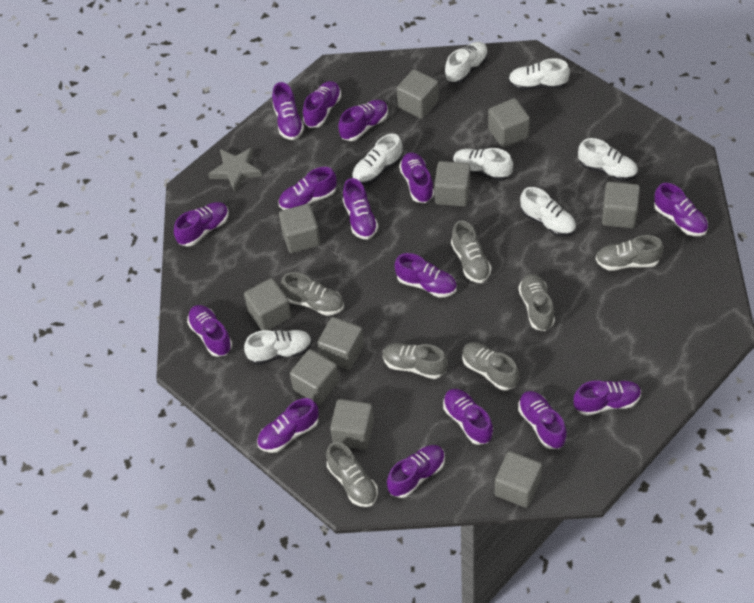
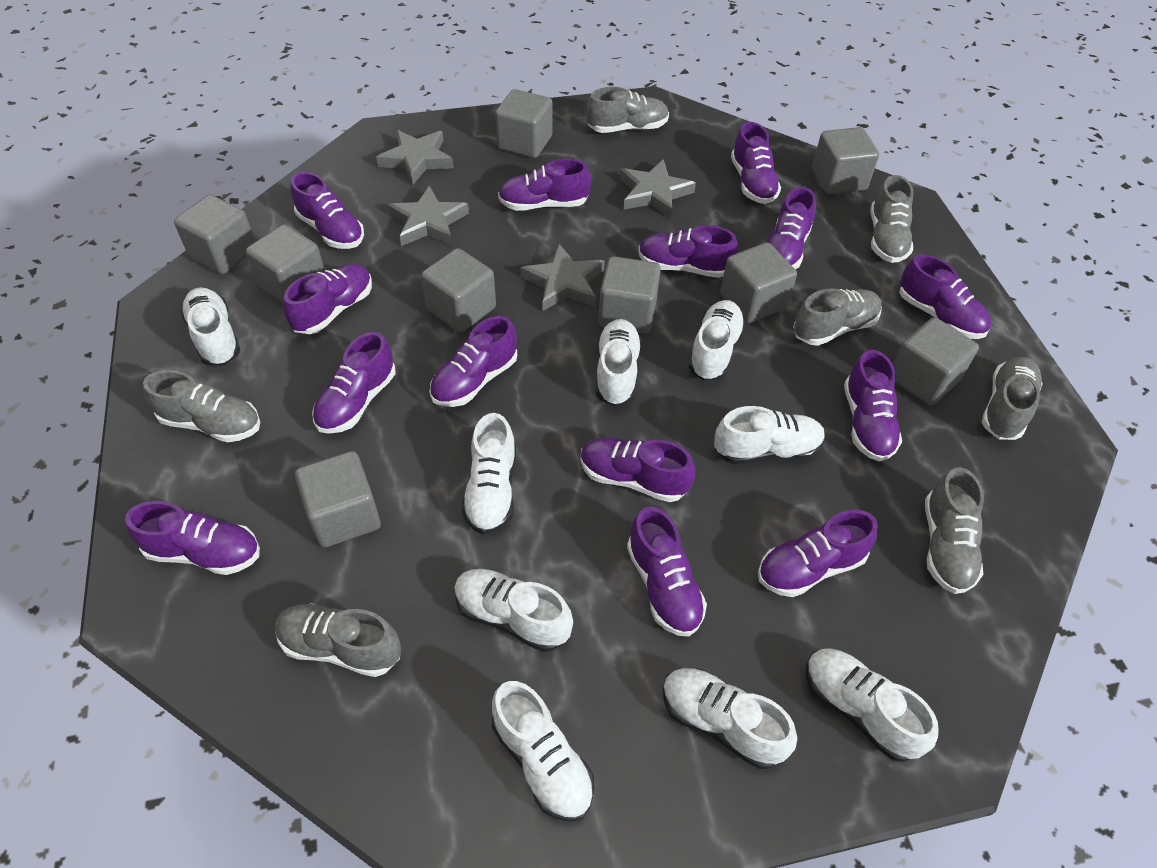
grey cube: [244,278,291,330] [279,204,320,253] [290,349,339,405] [318,317,364,370] [330,399,374,450] [397,69,439,119] [434,161,470,206] [488,98,530,148] [495,451,542,508] [602,182,640,228] = 10 -> [174,194,255,274] [246,224,325,303] [295,451,381,548] [421,248,496,332] [495,89,553,158] [599,256,661,334] [720,242,797,323] [812,127,879,194] [893,317,979,406] = 9
grey star: [208,148,262,192] = 1 -> [376,130,454,185] [388,186,469,246] [521,244,605,311] [620,159,696,218] = 4
purple shoe: [174,202,229,247] [187,305,232,357] [257,398,319,453] [272,82,304,140] [279,167,337,210] [303,81,341,128] [338,100,388,141] [343,178,378,240] [387,445,445,498] [394,253,457,298] [399,153,434,203] [443,389,493,445] [518,391,567,449] [573,380,641,416] [654,183,708,236] = 15 -> [125,501,260,575] [283,264,372,334] [291,172,364,249] [312,332,395,434] [430,316,517,407] [498,159,591,211] [580,437,695,502] [627,507,707,637] [638,225,738,278] [731,122,781,204] [758,510,878,597] [767,187,816,269] [844,350,902,461] [899,254,991,339] = 14
white shoe: [244,330,312,365] [352,134,403,185] [445,42,488,84] [453,148,513,181] [508,58,570,90] [520,187,576,237] [578,138,638,181] = 7 -> [180,287,240,366] [454,569,573,652] [462,413,516,535] [492,681,595,822] [596,319,642,406] [663,668,797,769] [688,300,746,381] [714,406,825,464] [806,648,939,762] = 9

